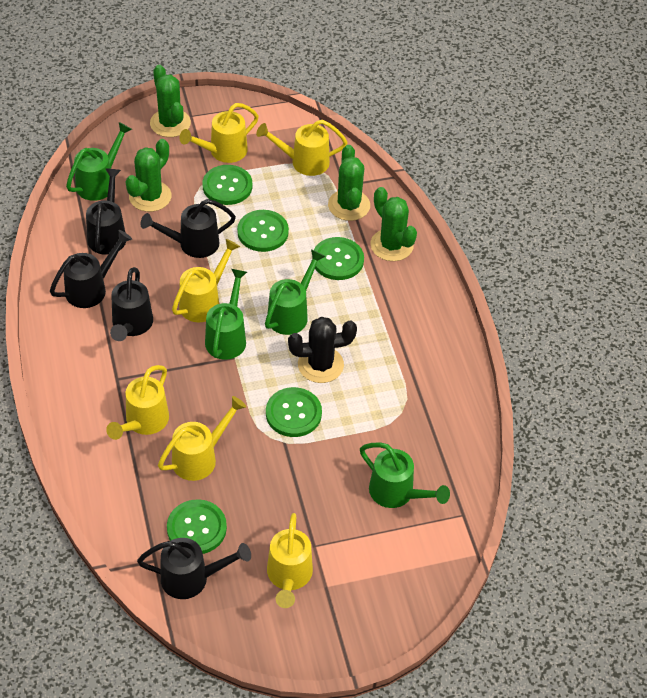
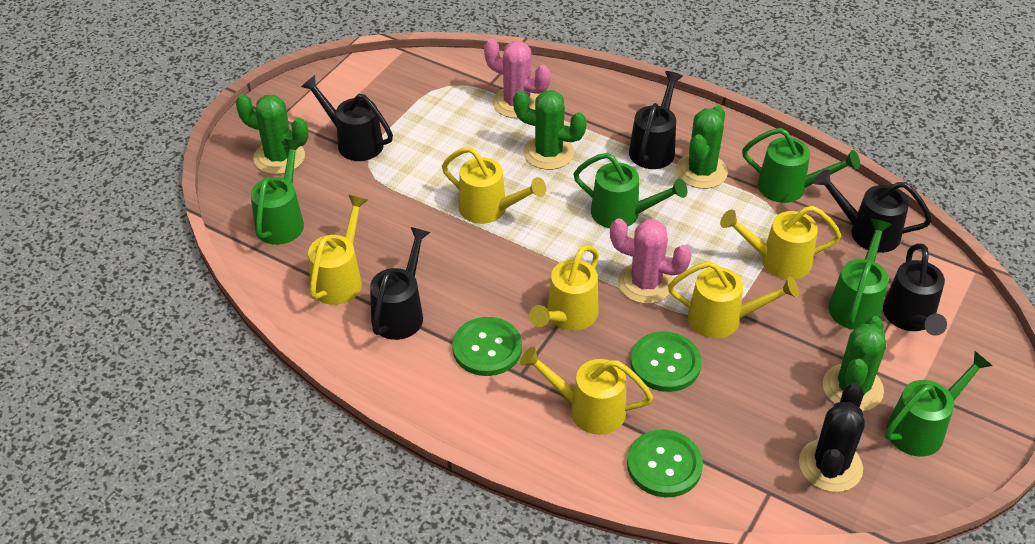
green button: [167,499,227,554] [203,165,252,205] [237,210,289,252] [266,387,322,437] [312,237,364,280] = 5 -> [452,317,522,376] [627,430,703,497] [630,331,701,392] = 3
green watering can: [66,122,132,201] [205,269,247,360] [265,249,326,335] [360,443,450,508] = 4 -> [251,139,304,245] [573,153,687,228] [742,128,860,203] [829,219,892,330] [885,351,993,457] = 5
pink cactus: none = 0 -> [484,39,551,119] [610,218,692,304] = 2

